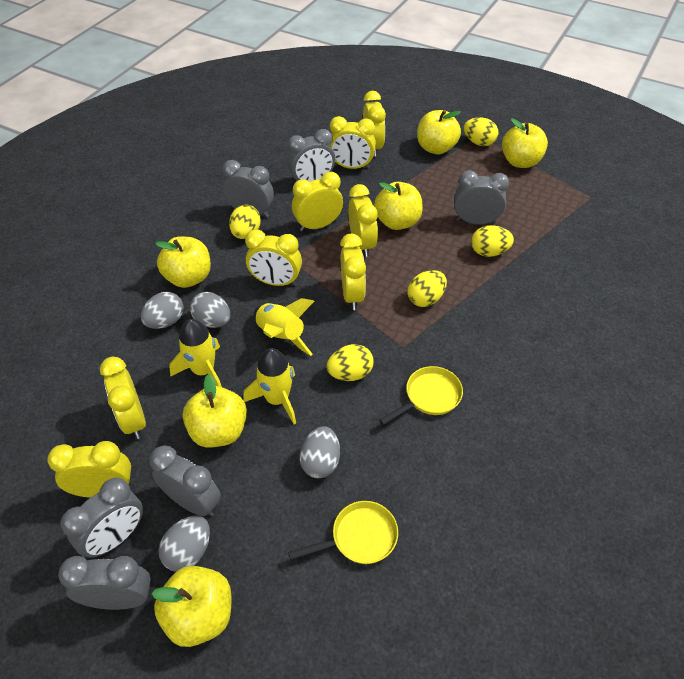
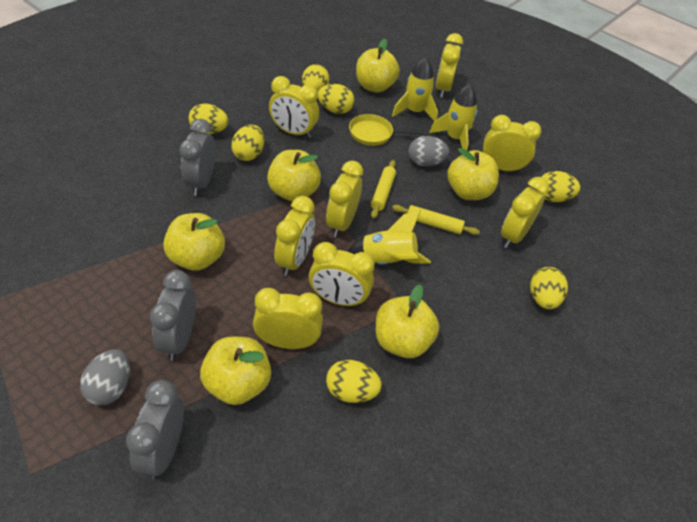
grey clock: [58,556,151,610] [61,478,143,558] [150,445,221,516] [223,160,274,218] [287,129,335,183] [454,170,509,224] = 6 -> [126,380,184,479] [150,270,196,361] [179,119,215,196] = 3
grey egg: [141,292,184,329] [158,515,210,571] [190,292,230,328] [300,426,340,478] = 4 -> [80,349,130,405] [409,136,449,166] = 2
yellow egg: [229,205,261,239] [326,344,374,381] [408,270,447,307] [464,117,498,146] [471,225,514,257] = 5 -> [189,103,229,134] [231,125,264,161] [302,64,329,91] [318,84,354,114] [326,360,382,403] [530,267,568,309] [538,171,580,202] = 7
yellow pan: [288,501,398,564] [379,366,463,425] = 2 -> [349,114,425,146] = 1
yellow rolling pin: none = 0 -> [371,160,396,219] [392,205,480,235] = 2

